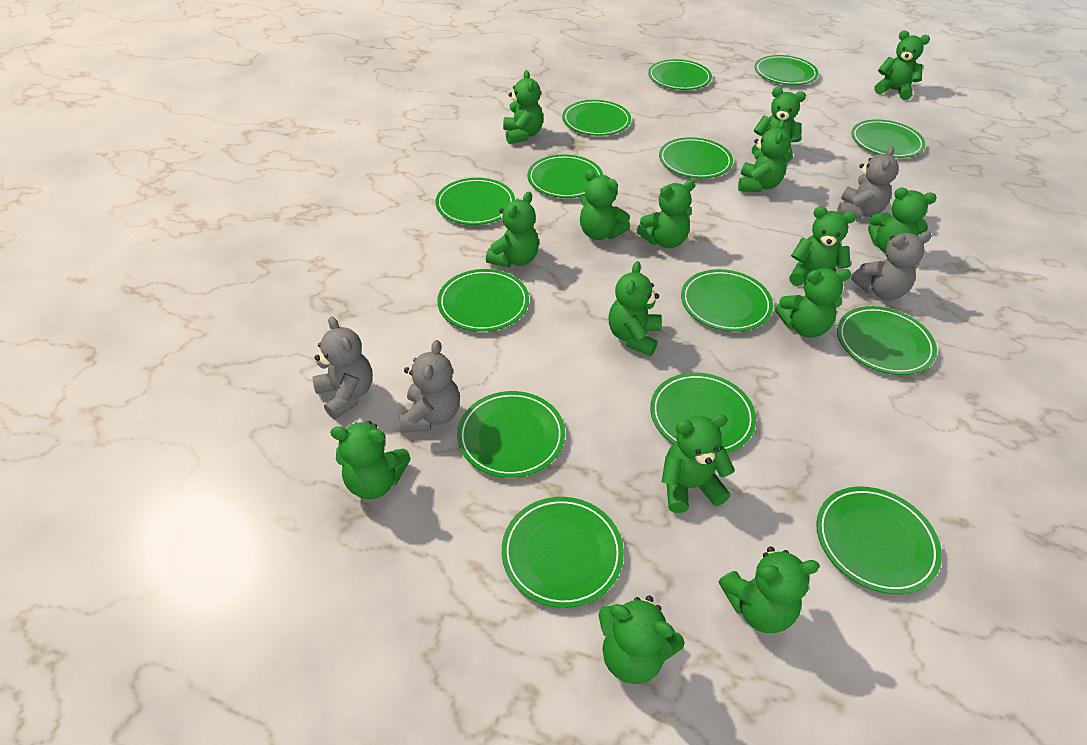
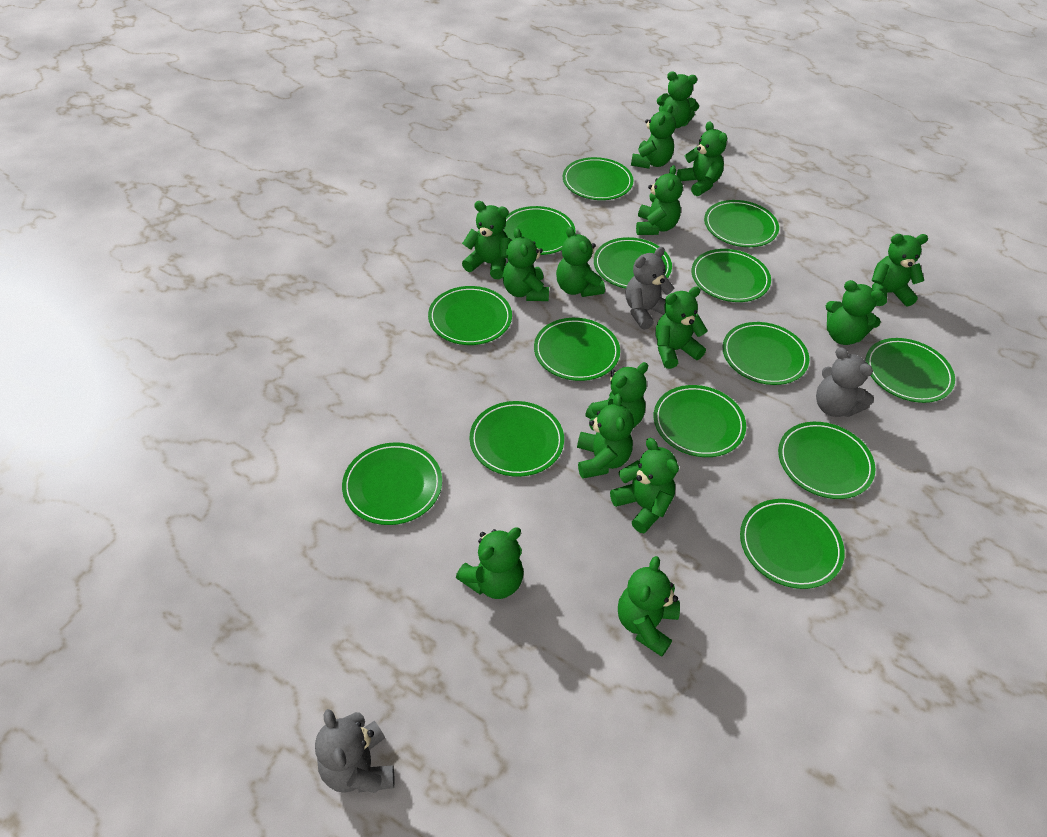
grey teddy bear: [312,316,373,419] [400,340,460,433] [837,146,899,219] [851,231,932,300] = 4 -> [315,709,394,793] [625,247,674,330] [816,347,874,417] = 3

